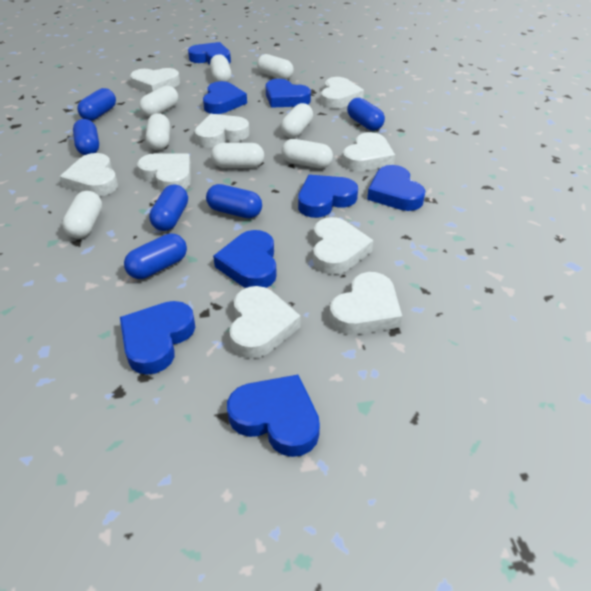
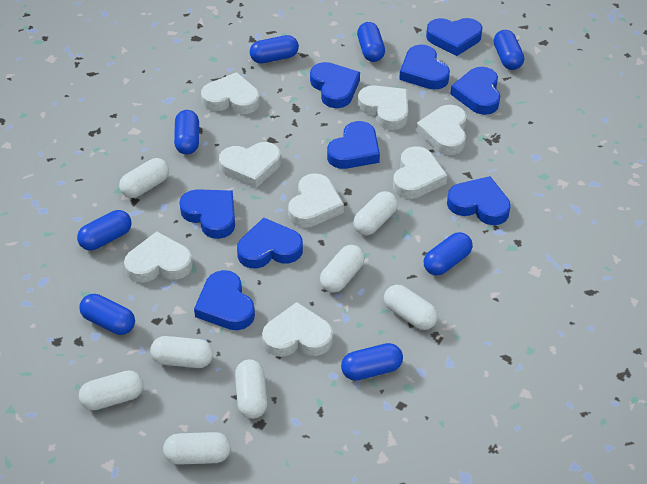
blue capsule: [73,119,99,155] [77,88,116,121] [124,233,187,279] [149,185,188,231] [206,184,262,218] [347,98,385,131] = 6 -> [77,210,132,250] [79,294,135,335] [174,110,199,155] [250,35,299,64] [341,343,403,381] [357,22,385,62] [424,232,472,276] [494,30,524,70] = 8
blue heart: [120,301,195,375] [188,42,231,65] [203,81,247,114] [213,230,277,288] [227,375,320,457] [266,79,311,108] [298,175,358,218] [367,165,425,211] = 8 -> [179,189,235,239] [194,270,255,330] [237,218,303,268] [310,62,360,108] [327,121,380,169] [399,45,450,90] [426,18,483,56] [447,176,511,225] [450,67,500,115] = 9
white heart: [60,153,118,196] [130,68,180,93] [137,153,191,191] [195,114,250,148] [229,286,301,359] [313,217,374,275] [321,77,364,109] [330,272,402,335] [342,132,395,171] = 9 -> [124,231,193,283] [201,72,260,114] [219,142,281,188] [262,302,333,357] [288,173,344,228] [358,85,408,130] [393,146,447,199] [416,105,467,155] = 8

